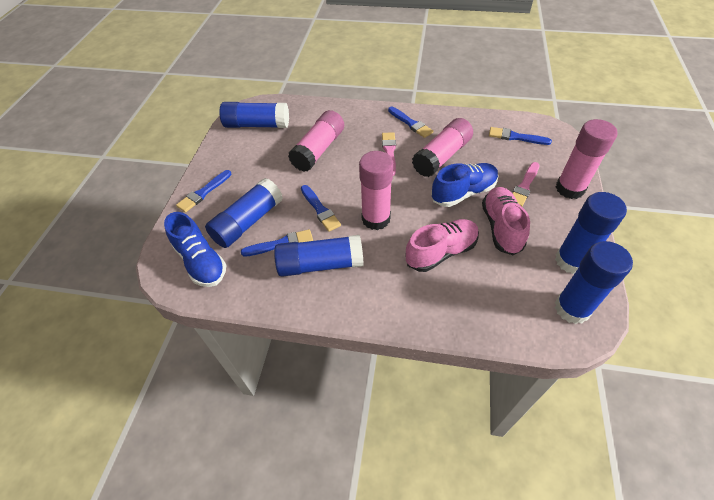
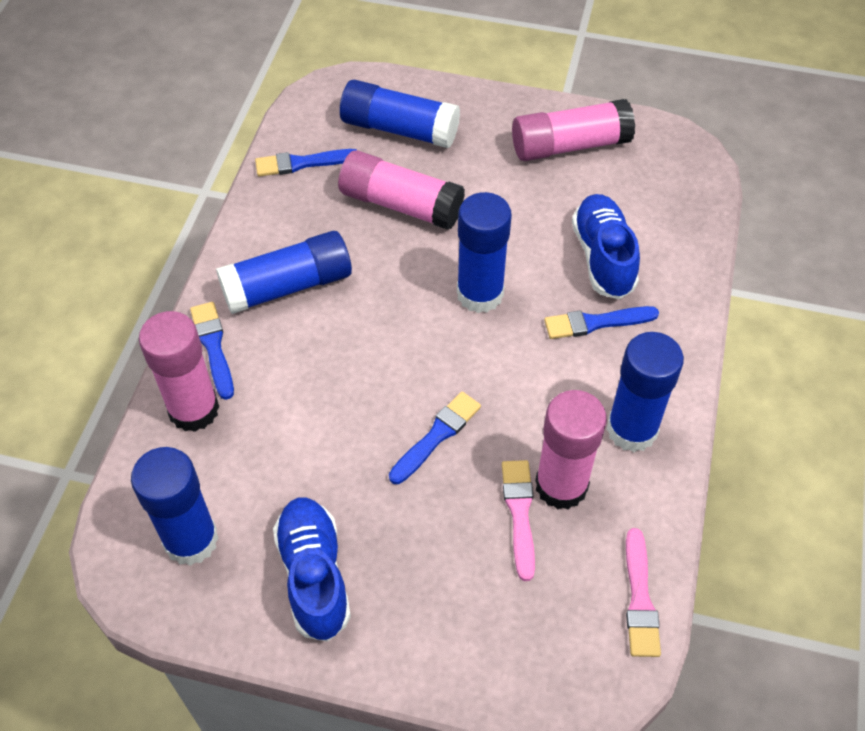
blue brush: [176,170,232,212] [241,229,313,256] [301,185,341,232] [388,106,433,138] [489,127,552,145] = 5 -> [190,302,234,400] [255,149,356,177] [389,392,481,484] [544,306,659,339] = 4
pink shoe: [405,219,479,272] [482,187,530,255] = 2 -> none = 0

